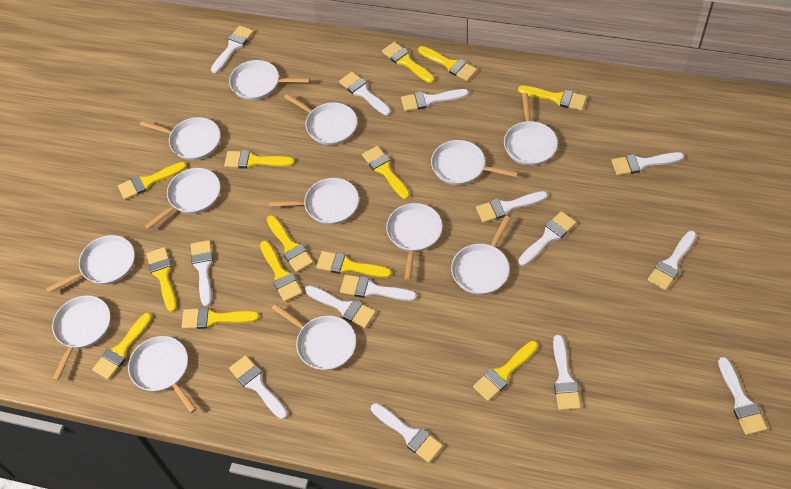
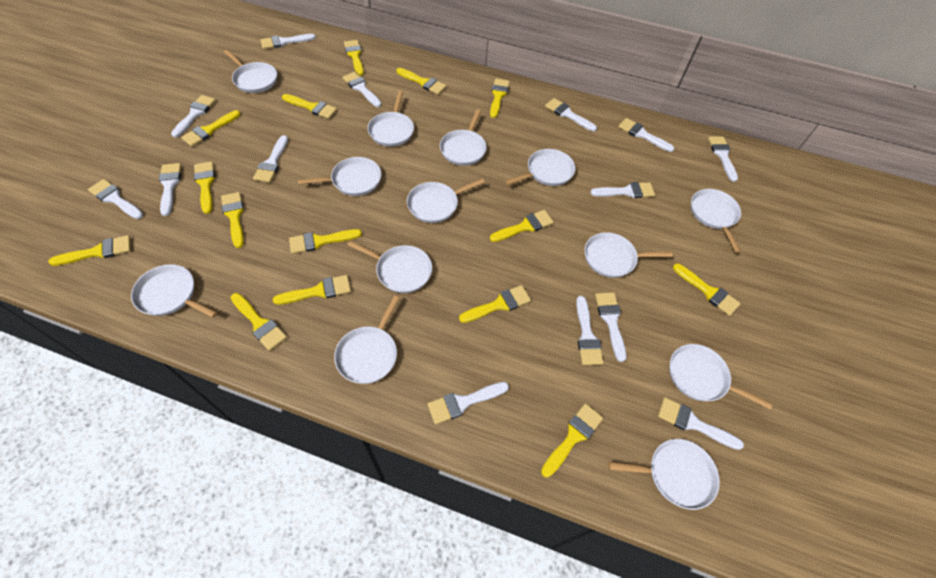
yellow brush: [92,313,152,380] [118,162,187,200] [146,247,177,312] [182,307,259,329] [224,150,295,169] [260,241,302,302] [267,215,313,272] [316,251,392,278] [362,146,410,199] [382,42,434,83] [418,46,477,81] [473,341,538,401] [518,86,587,111] = 13 -> [48,235,131,266] [181,110,240,147] [194,161,215,214] [221,192,244,248] [231,293,287,351] [273,275,351,305] [282,94,337,119] [289,229,362,254] [344,40,364,76] [396,68,447,95] [459,285,531,323] [490,78,510,118] [490,210,554,242] [541,403,603,477] [673,263,741,316] = 15

